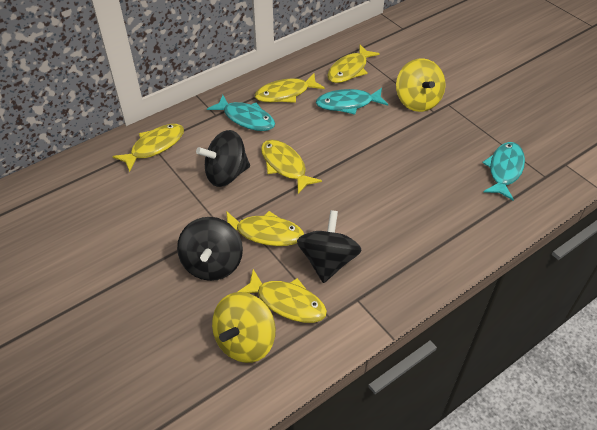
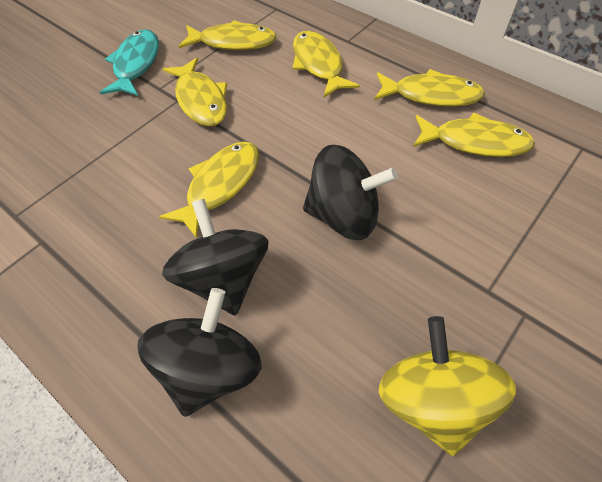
turquoise fish: [207,95,275,131] [316,88,388,115] [482,142,525,200] = 3 -> [100,29,159,96] = 1
yellow spinning top: [212,292,276,363] [396,58,445,112] = 2 -> [379,316,516,456] = 1

